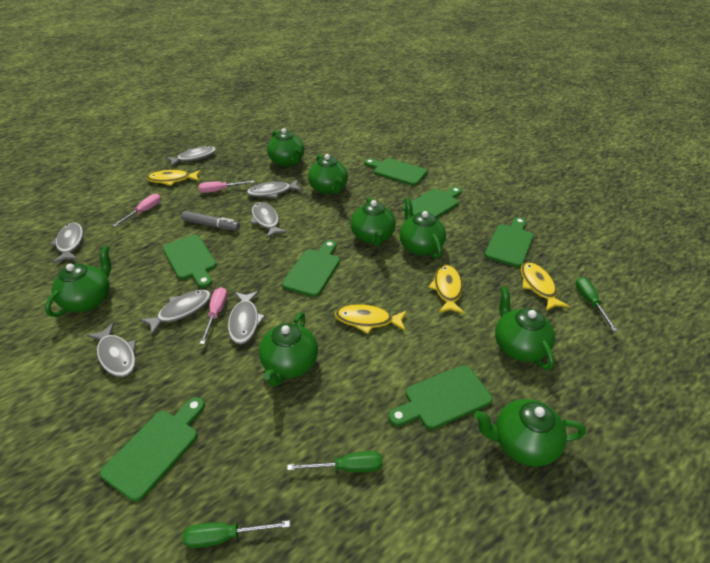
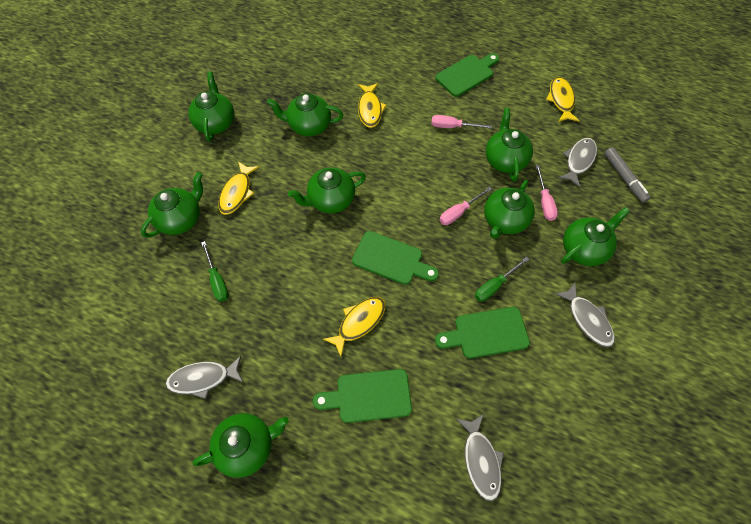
green cutting board: [100,397,205,502] [163,235,217,288] [282,240,340,297] [364,158,427,186] [389,365,493,430] [403,187,462,218] [485,217,534,267] = 7 -> [313,369,412,423] [352,231,439,285] [435,307,530,359] [436,53,499,97] = 4
green screwdriver: [183,520,290,548] [287,451,382,472] [576,277,618,331] = 3 -> [201,241,229,302] [475,257,529,302] = 2
grey fish: [50,223,83,264] [87,323,136,377] [140,290,211,335] [166,146,216,167] [228,291,266,345] [247,180,302,198] [250,202,287,238] = 7 -> [166,356,244,399] [457,414,504,501] [555,282,615,347] [558,138,597,188] = 4

